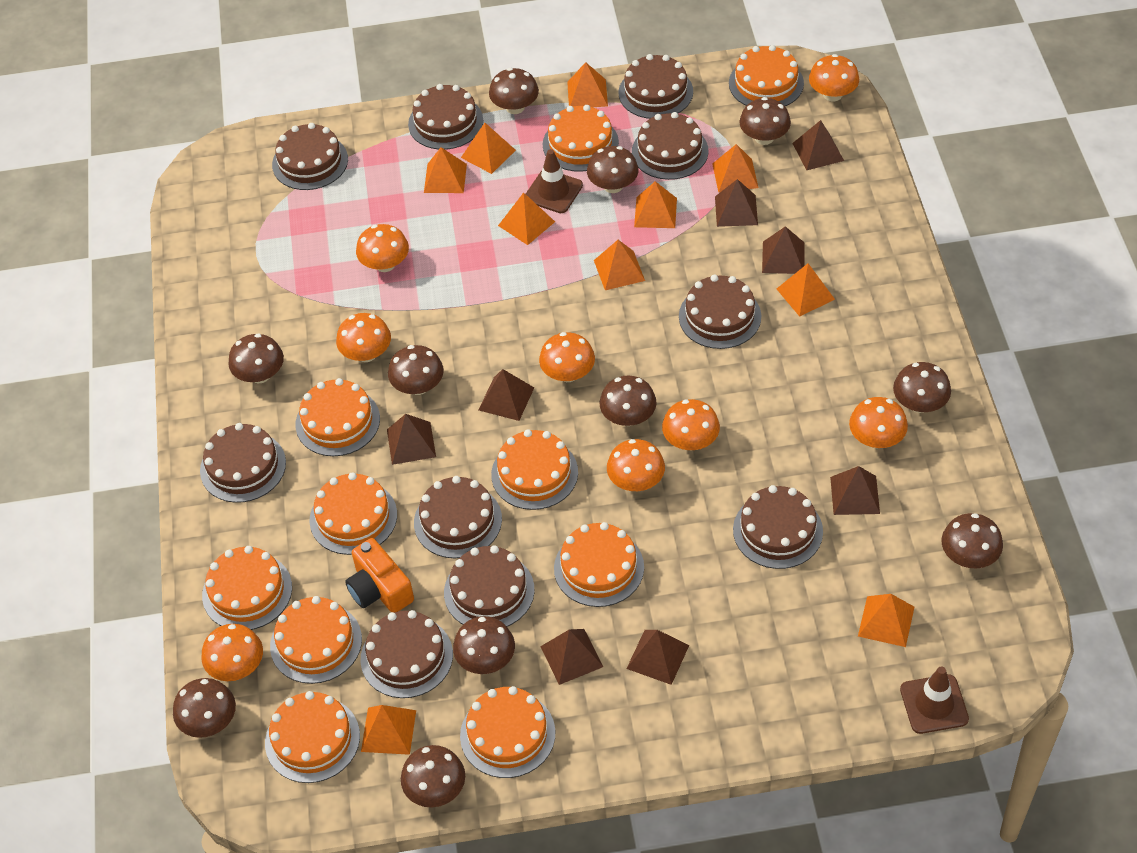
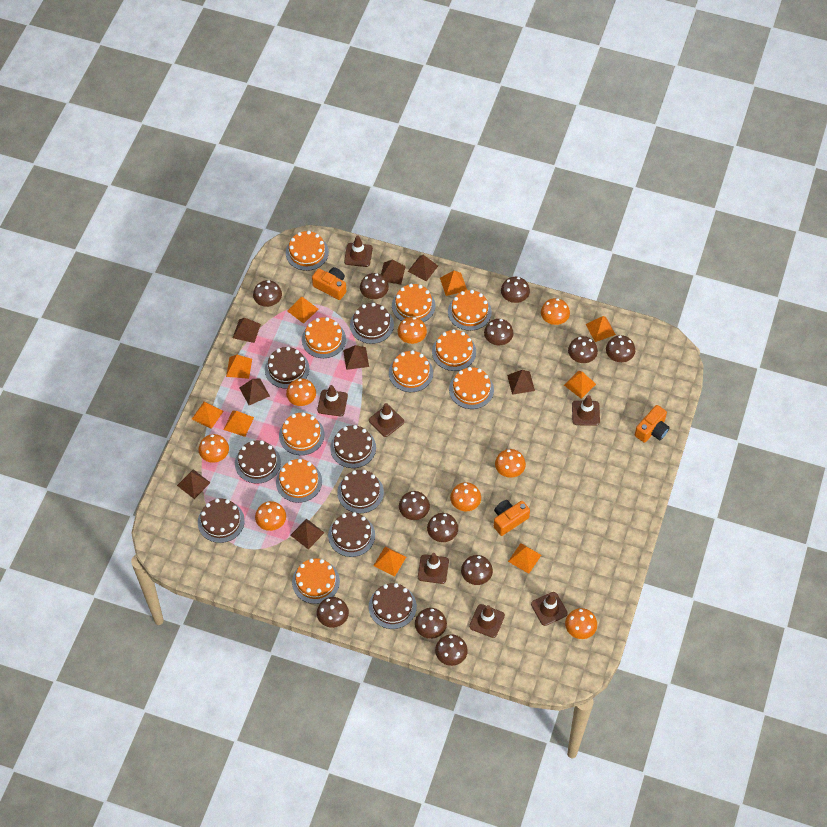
brown cake: [200,423,286,503] [272,123,348,190] [361,610,453,698] [408,84,483,150] [414,476,502,558] [444,545,535,627] [619,54,693,119] [632,112,709,180] [679,275,761,349] [733,485,823,569] = 10 -> [198,498,245,543] [235,440,281,484] [265,347,309,389] [328,512,375,557] [330,425,376,468] [337,470,384,513] [350,303,394,344] [369,583,417,629] = 8
brown mushroom: [173,678,236,738] [228,334,284,383] [388,345,444,395] [401,745,465,807] [453,616,515,674] [489,68,539,114] [587,146,639,193] [600,376,657,426] [740,97,791,145] [893,362,951,413] [942,513,1003,568] = 11 -> [253,280,282,307] [317,597,349,628] [360,273,389,299] [399,491,430,520] [415,608,447,639] [427,513,458,542] [435,634,468,666] [461,555,493,585] [484,319,513,345] [501,277,530,303] [568,336,598,363] [606,335,635,362] = 12
brown traffic cone: [526,149,583,213] [900,667,969,734] = 2 -> [317,385,348,416] [344,236,373,267] [369,403,404,437] [418,553,449,584] [469,604,505,638] [531,592,568,626] [572,395,600,426] = 7
orange camera: [345,538,414,613] = 1 -> [312,267,346,300] [494,500,530,536] [635,405,669,443] = 3
orange pyramid: [361,705,416,755] [424,147,467,193] [461,123,516,174] [498,193,555,245] [567,62,608,107] [594,240,645,290] [634,181,677,228] [712,144,759,193] [777,263,835,317] [858,594,914,647] = 10 -> [192,402,224,429] [224,411,254,437] [226,355,252,379] [287,296,319,324] [374,547,406,577] [440,271,467,296] [508,543,541,574] [564,371,596,399] [586,316,616,342] = 9

